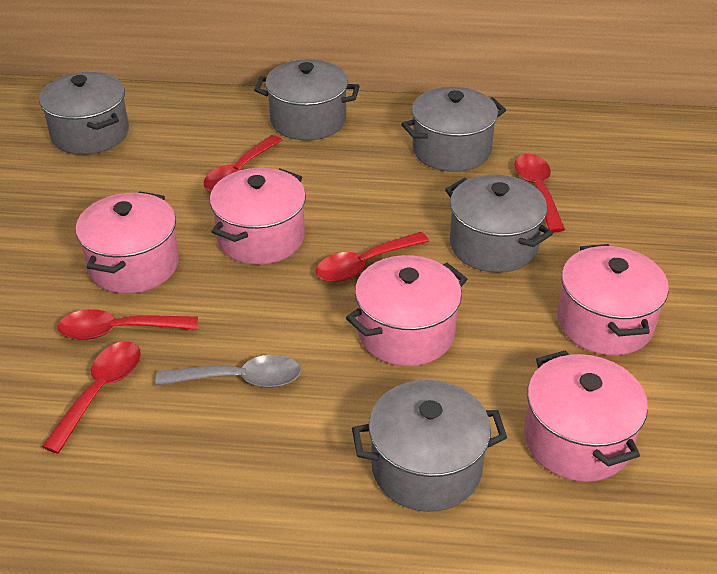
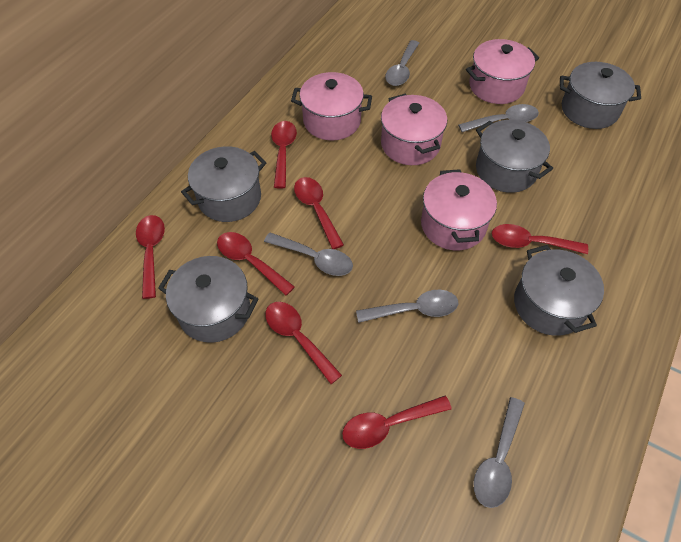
grey spoon: [155,355,301,388] = 1 -> [264,232,353,276] [356,290,458,323] [385,40,419,86] [458,104,539,132] [474,397,525,508] = 5
pink pot: [76,191,179,294] [210,168,306,265] [346,255,467,366] [524,350,648,482] [558,244,669,355] = 5 -> [291,72,372,140] [381,94,447,165] [421,169,497,250] [466,39,539,104] = 4
red spoon: [42,341,141,454] [58,309,198,340] [204,135,282,191] [316,232,429,282] [515,154,565,232] = 5 -> [136,215,165,299] [217,232,295,296] [265,302,342,384] [271,121,297,189] [294,177,344,249] [342,396,452,449] [492,224,588,254] = 7

